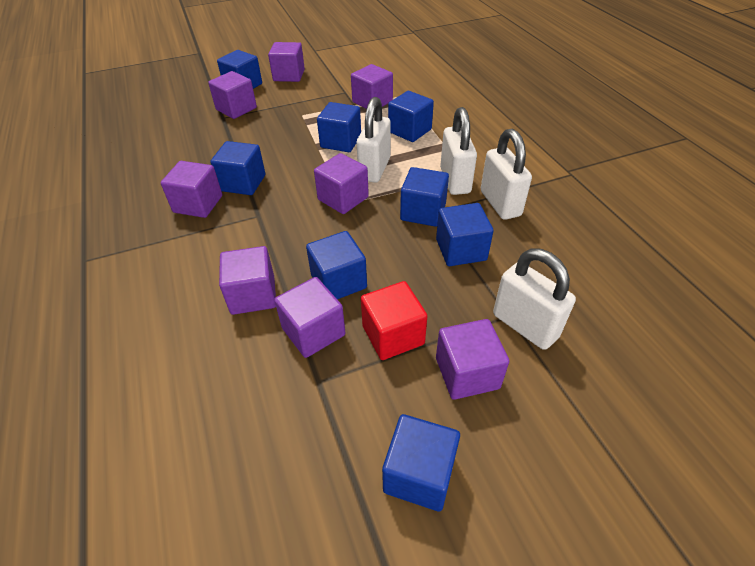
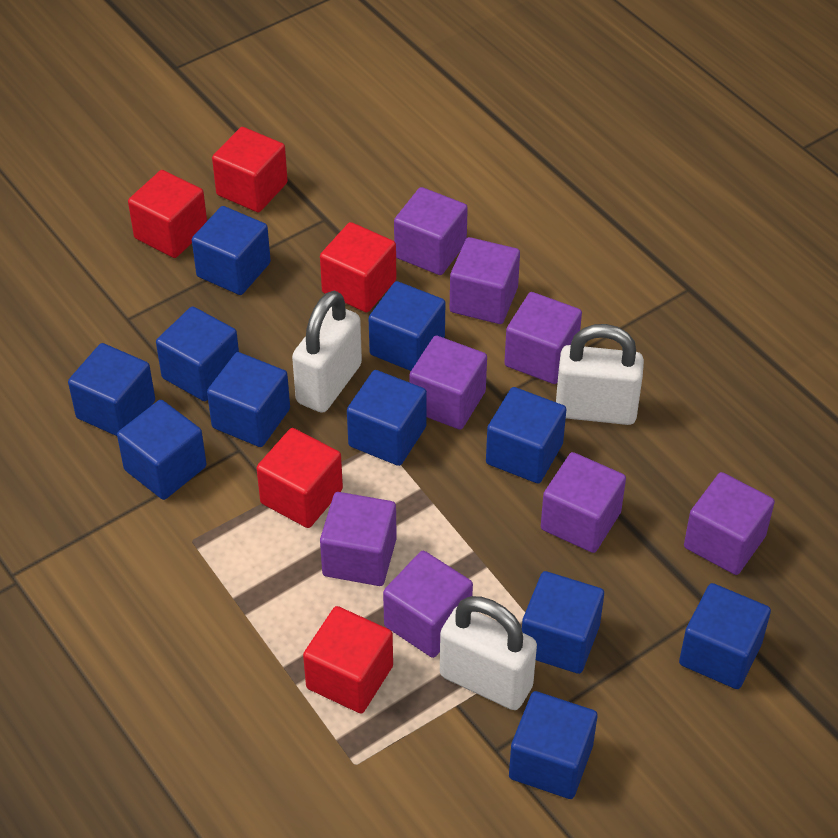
blue cube: [210,141,265,195] [217,50,262,89] [306,231,367,299] [317,102,361,152] [382,414,460,512] [388,91,434,142] [400,167,449,227] [436,203,494,266] = 8 -> [68,343,155,436] [117,400,207,500] [156,307,239,401] [192,206,271,295] [207,352,290,447] [347,370,427,466] [369,281,445,371] [486,387,566,483] [509,691,597,799] [522,571,604,674] [679,583,771,689] = 11
red cube: [361,281,427,360] = 1 -> [128,170,207,258] [212,127,288,212] [257,428,343,528] [303,606,393,713] [320,222,396,313] = 5
white padlock: [357,97,391,183] [440,107,477,195] [481,129,532,220] [493,248,576,350] = 4 -> [292,291,362,413] [440,596,537,710] [556,324,644,425] = 3

